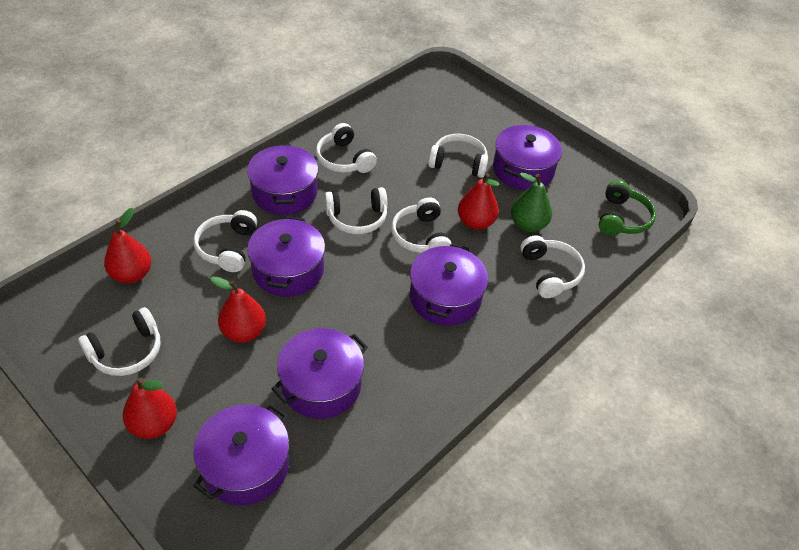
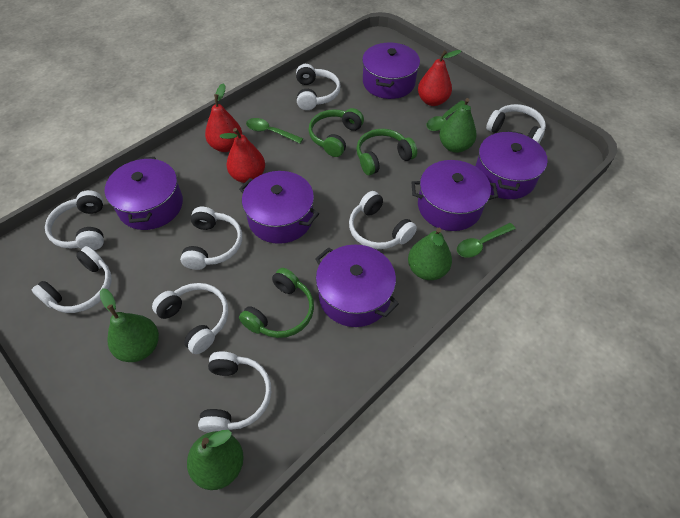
green headphones: [599,180,656,236] = 1 -> [239,268,314,338] [309,108,364,157] [356,129,417,176] = 3
green pear: [511,172,552,232] = 1 -> [100,288,159,362] [187,430,244,490] [408,228,452,280] [439,98,477,153] = 4
green spoon: none = 0 -> [246,118,303,144] [427,100,465,131] [457,223,516,258] = 3
red pear: [104,208,151,283] [123,378,177,439] [210,276,266,343] [458,173,499,230] = 4 -> [205,83,242,152] [220,128,265,183] [418,50,461,106] = 3
white headphones: [78,307,161,376] [193,210,257,272] [316,123,377,173] [324,187,387,234] [391,198,452,253] [428,134,488,178] [520,235,585,298] = 7 -> [32,246,112,313] [45,190,104,250] [152,283,228,354] [180,207,242,270] [198,351,271,433] [296,64,341,110] [349,191,417,249] [486,104,546,143] = 8

